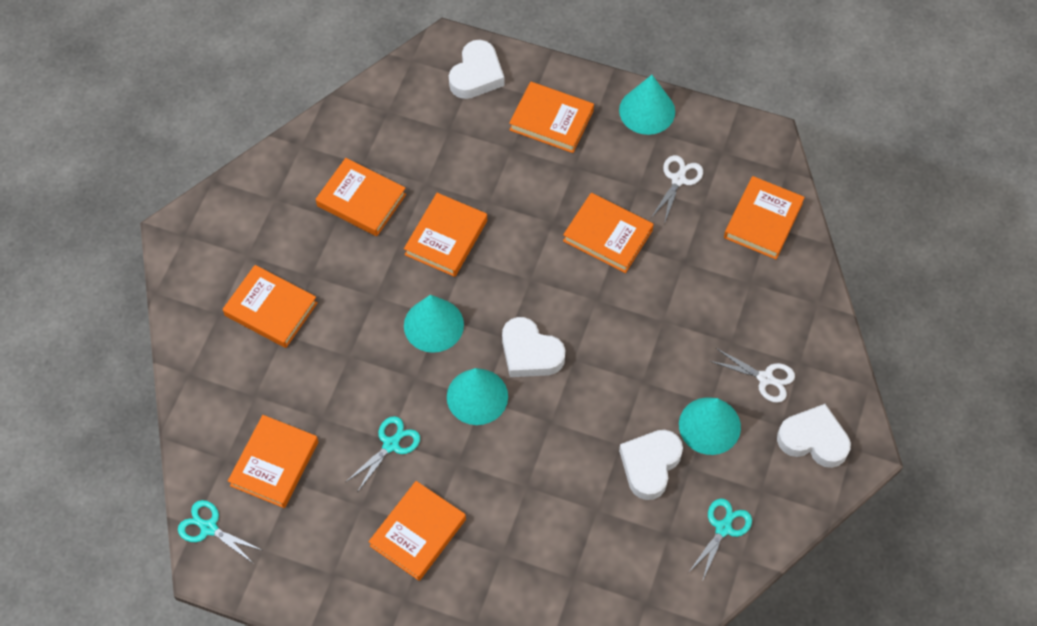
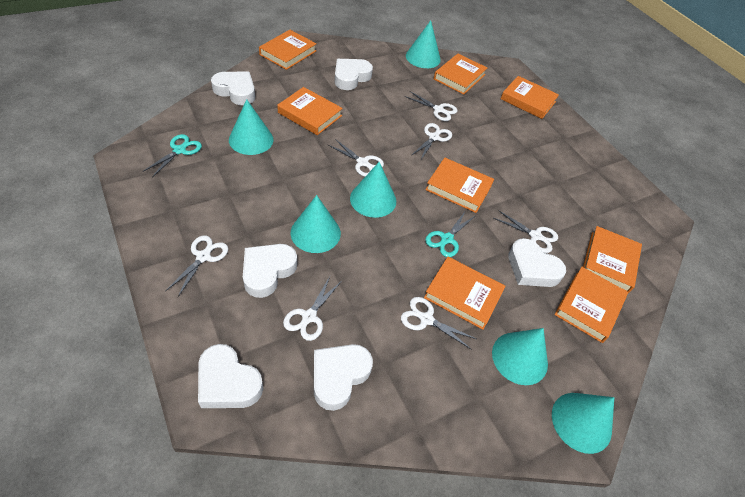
turquoise cone: [404,294,464,353] [447,368,508,425] [619,75,675,135] [679,397,741,455] = 4 -> [229,99,274,155] [290,195,341,253] [350,162,396,218] [406,20,441,68] [492,328,548,385] [552,393,614,454] = 6
turquoise scissors: [178,500,264,564] [346,416,420,491] [688,498,752,582] = 3 -> [142,134,202,177] [425,210,475,257] = 2
white heart: [449,40,505,99] [502,317,565,377] [619,430,683,500] [777,404,851,468] = 4 -> [198,344,263,408] [211,71,255,105] [243,244,297,298] [314,344,373,411] [335,59,373,90] [508,238,566,287] = 6
white scissors: [651,155,703,224] [710,348,795,403] = 2 -> [166,235,228,297] [283,277,342,341] [328,139,384,177] [401,297,476,350] [405,91,457,121] [412,123,452,159] [494,210,558,253] = 7

